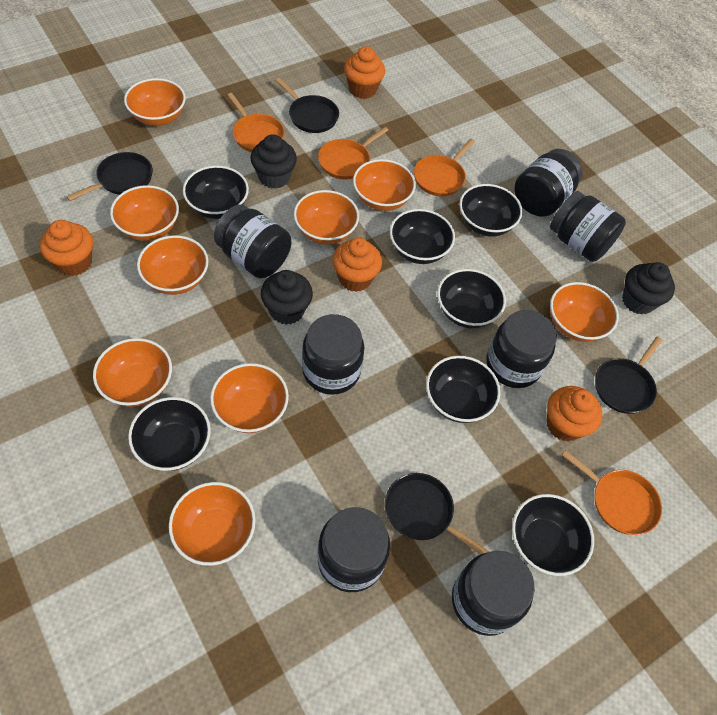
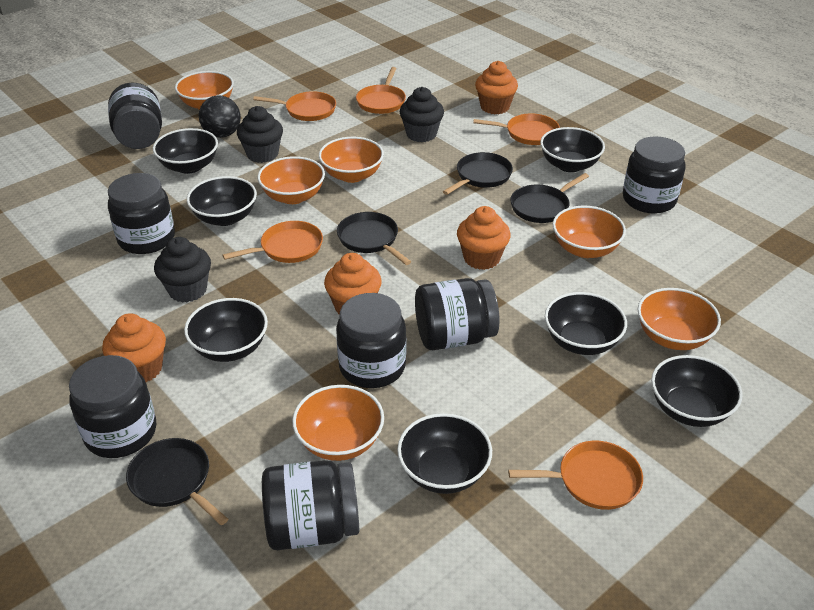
black ball: none = 0 -> [199,96,241,138] = 1
orange bowl: [93,338,172,407] [110,185,179,241] [124,78,186,126] [137,235,209,295] [169,482,256,566] [210,363,289,433] [294,190,359,245] [353,159,416,211] [550,282,619,342] = 9 -> [175,71,234,110] [257,156,325,204] [292,385,384,461] [319,137,384,183] [553,206,626,258] [638,288,721,350] = 6
orange pan: [227,93,285,152] [318,127,388,180] [414,139,475,196] [562,450,662,535] = 4 -> [222,221,323,263] [253,91,336,121] [356,67,406,114] [473,114,560,145] [508,441,643,510] = 5

